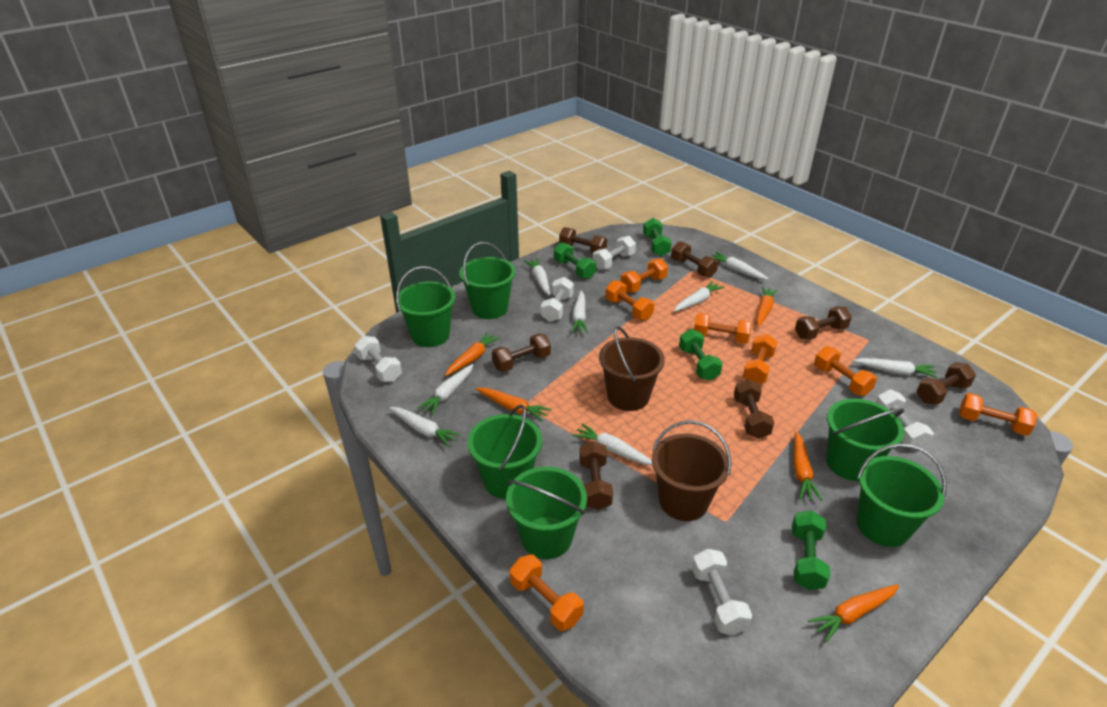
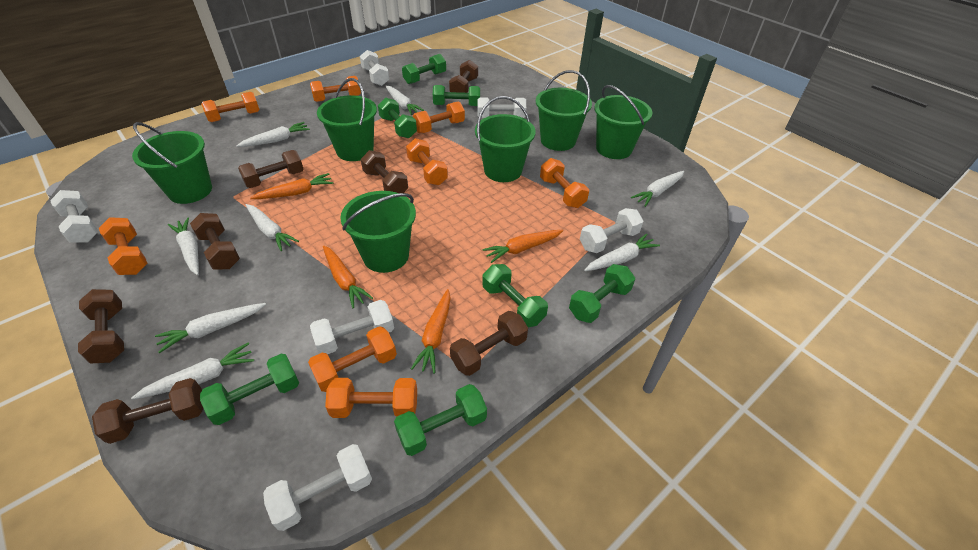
brown bucket: [599,326,665,411] [652,420,731,521] = 2 -> none = 0
green dumbbell: [554,242,596,279] [643,218,672,257] [679,329,723,381] [792,510,830,590] = 4 -> [200,354,299,425] [378,98,417,138] [394,384,487,456] [402,54,446,84] [433,85,480,106] [482,264,548,328] [569,264,635,323] = 7
orange carrot: [445,332,500,376] [475,388,552,422] [756,286,778,327] [793,431,822,501] [808,584,899,642] = 5 -> [250,173,333,199] [323,246,373,308] [411,289,451,373] [482,230,563,263] = 4
orange dumbbell: [510,555,584,631] [605,280,654,320] [621,259,668,293] [694,313,752,344] [743,334,777,384] [814,346,877,396] [959,393,1037,436] = 7 -> [99,217,148,275] [201,92,260,122] [308,326,397,392] [310,76,361,102] [325,378,417,418] [406,138,448,185] [413,101,465,133] [540,158,589,208] = 8
white dumbbell: [354,336,402,382] [541,277,574,322] [593,236,636,270] [692,549,752,635] [876,390,934,450] = 5 -> [50,190,98,243] [263,444,372,531] [310,300,394,354] [360,50,389,86] [478,97,526,118] [580,208,643,253] = 6

